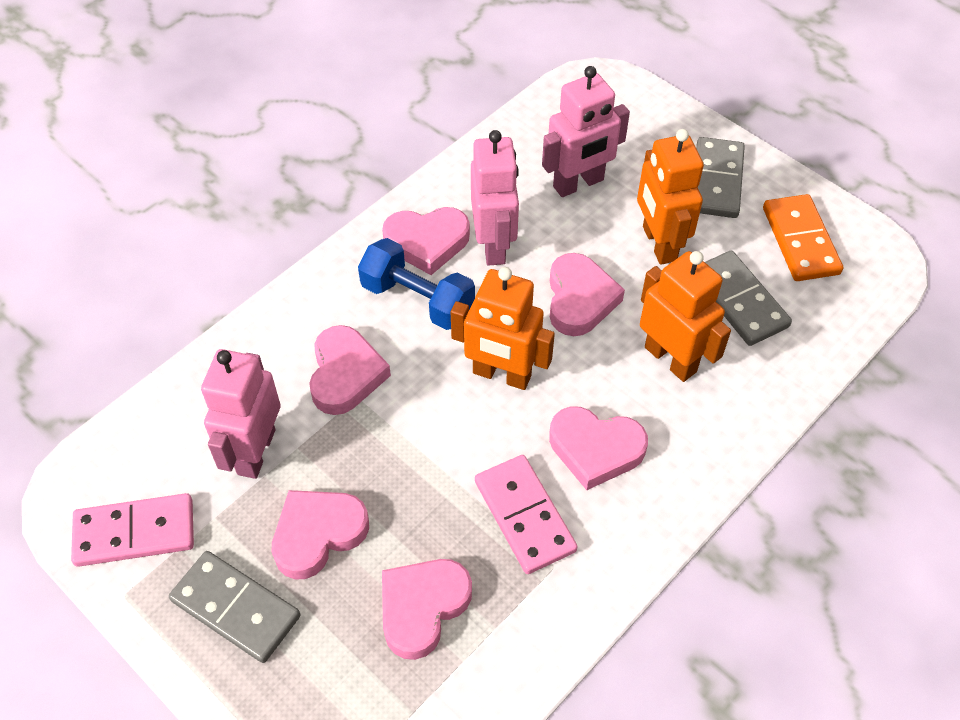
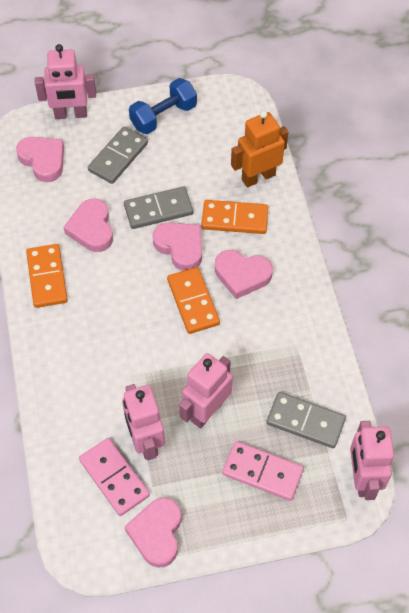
orange domino: [763,194,843,281] = 1 -> [26,244,68,308] [167,267,220,334] [201,200,268,234] = 3
orange robot: [451,267,555,390] [637,129,704,265] [640,251,731,382] = 3 -> [231,110,288,187] = 1
pink heart: [271,490,369,580] [309,325,391,415] [382,207,470,275] [382,559,472,660] [549,406,648,490] [550,253,625,336] = 6 -> [16,137,64,182] [63,199,113,252] [124,498,181,568] [153,223,202,271] [215,250,273,299] = 5
pink robot: [201,349,280,479] [471,130,519,266] [542,66,630,197] = 3 -> [35,44,96,119] [122,384,165,460] [179,353,233,428] [350,421,394,500] = 4

